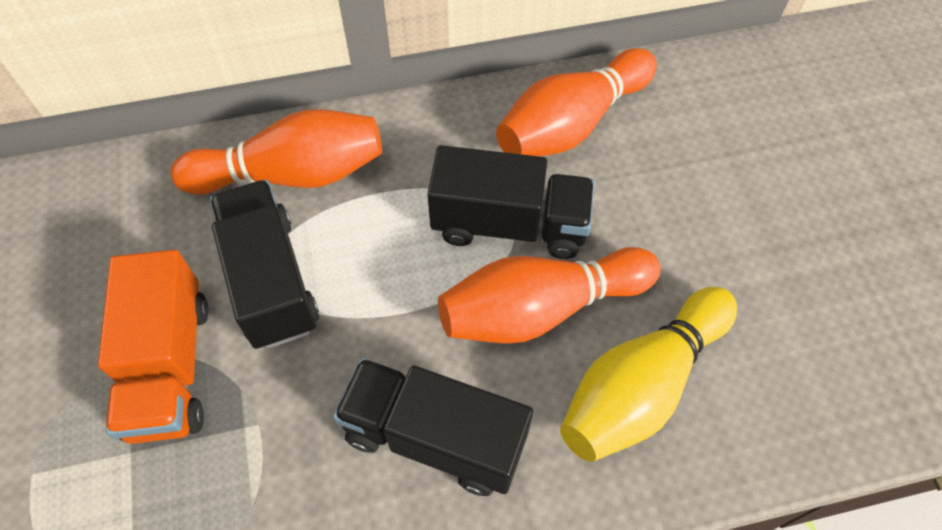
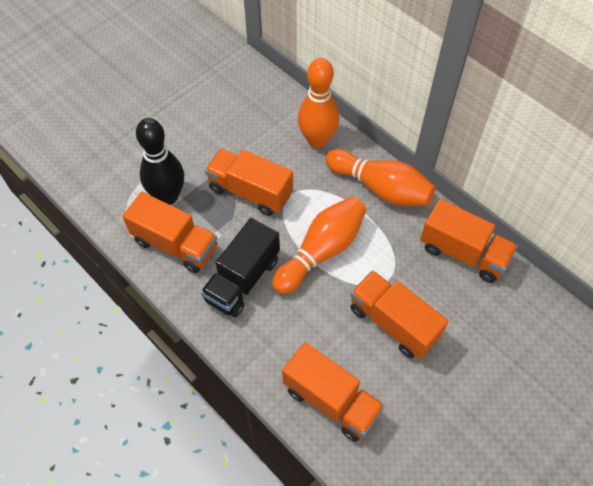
black bowling pin: none = 0 -> [136,118,184,205] = 1
black truck: [210,180,319,349] [333,358,533,496] [427,145,595,259] = 3 -> [201,218,280,317] = 1
orange truck: [98,250,208,444] = 1 -> [122,192,217,273] [205,149,293,216] [282,342,385,442] [350,270,448,359] [420,199,518,283] = 5
yellow bowling pin: [560,287,737,462] = 1 -> none = 0

